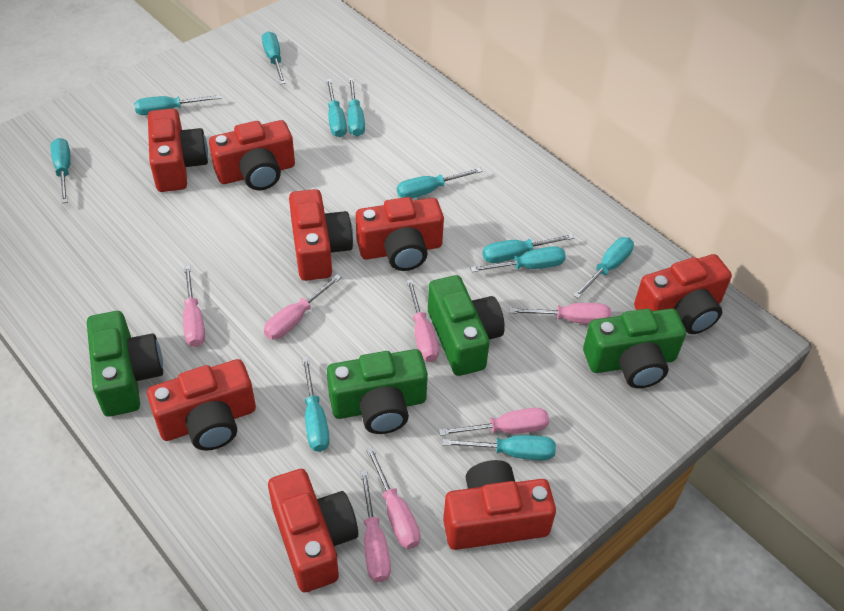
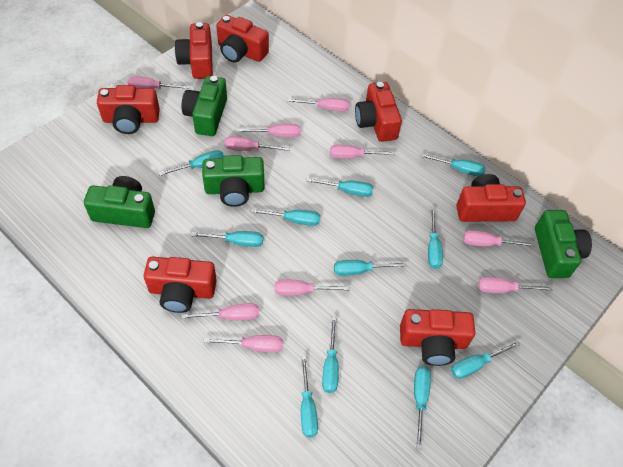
pink screwdriver: [183,265,205,347] [264,274,342,340] [360,470,391,582] [366,447,420,549] [406,279,439,362] [439,408,549,436] [509,303,611,324] = 7 -> [128,76,190,89] [181,303,259,320] [203,335,283,352] [225,136,290,151] [237,124,301,137] [275,279,350,296] [288,98,349,112] [330,145,395,159] [463,230,534,247] [478,277,552,293] = 10
red camera: [147,359,256,451] [148,108,208,192] [209,120,295,190] [268,469,358,592] [289,189,353,281] [356,197,444,271] [443,460,556,550] [634,254,732,334] = 8 -> [97,85,160,134] [144,257,217,313] [175,22,213,79] [216,15,269,63] [355,82,402,142] [400,309,475,366] [456,174,526,222] = 7

